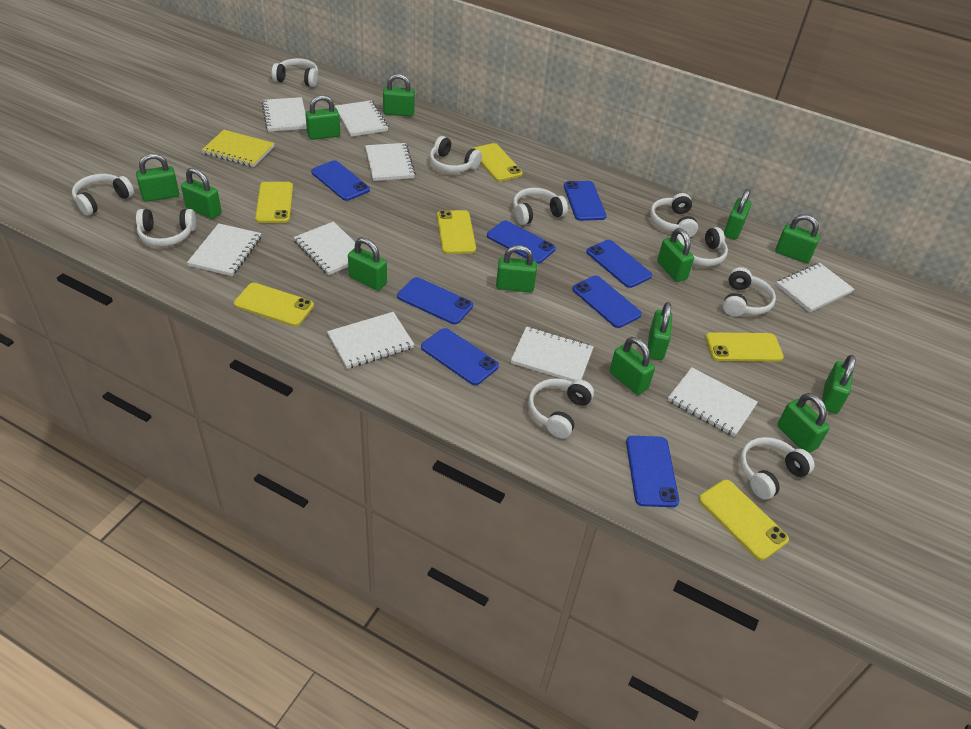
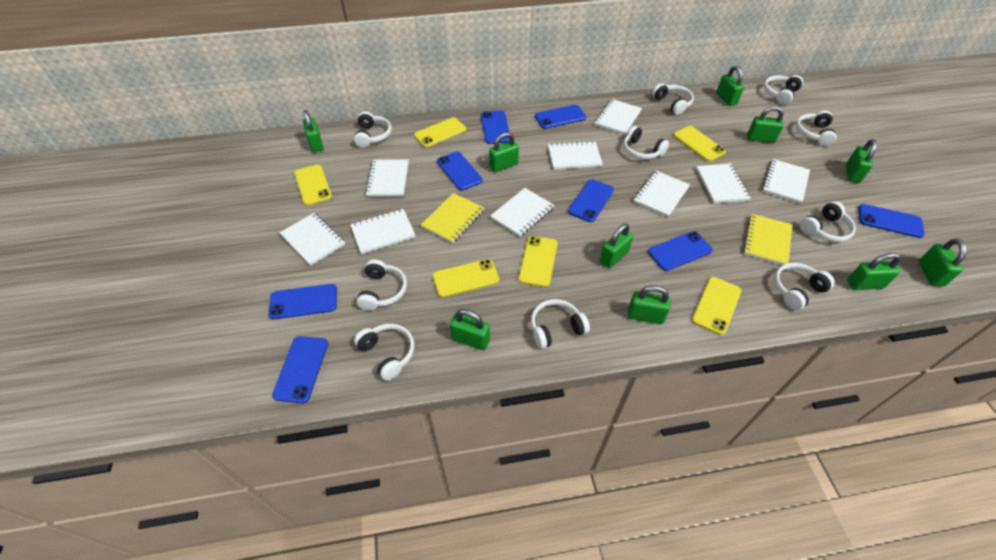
green padlock: [136,153,179,202] [181,168,221,219] [305,95,340,140] [348,237,387,291] [383,74,415,117] [496,245,537,293] [610,337,655,395] [648,302,672,360] [657,228,694,282] [724,189,752,240] [775,214,820,263] [777,393,830,453] [822,355,855,414] = 13 -> [303,110,324,152] [450,309,490,350] [489,132,519,172] [600,224,633,268] [628,285,671,324] [716,66,744,106] [747,106,784,143] [846,139,877,183] [847,253,901,290] [919,239,967,287] = 10
yellow notebook: [202,130,275,167] = 1 -> [421,193,484,243] [743,214,792,265] = 2

